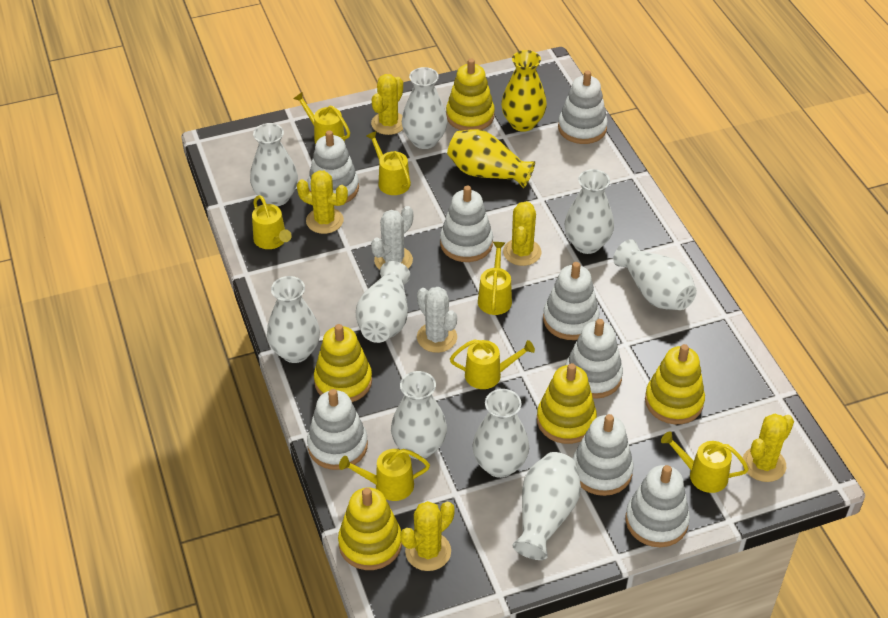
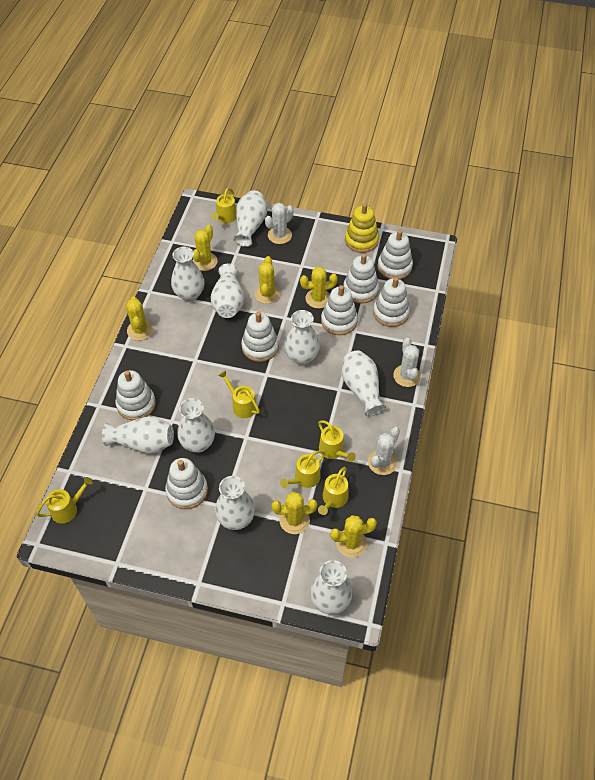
white cactus: [371,206,413,270] [417,287,457,353] = 2 -> [265,203,294,244] [368,427,400,475] [393,338,421,387] = 3
white stacking toy: [307,389,368,470] [308,130,359,206] [440,186,493,262] [543,262,599,340] [558,70,608,144] [565,319,623,399] [573,414,634,496] [625,465,690,547] = 8 -> [116,370,156,420] [165,458,208,509] [241,312,279,362] [321,285,358,335] [343,254,379,304] [373,277,410,327] [378,230,413,279] = 7
yellow cactus: [297,171,348,234] [371,74,403,135] [400,501,455,571] [503,201,541,266] [743,414,794,482] = 5 -> [126,297,153,341] [193,225,218,271] [255,256,280,304] [271,492,317,534] [300,267,338,309] [330,515,377,557] = 6
yellow stacking toy: [314,324,372,402] [338,487,402,570] [446,59,495,131] [537,363,597,444] [645,344,705,424] = 5 -> [345,203,379,253] = 1
yellow vase: [447,129,535,188] [501,50,547,132] = 2 -> none = 0
yellow watering can: [252,195,292,249] [293,92,350,144] [339,449,430,501] [366,131,411,195] [450,339,535,389] [478,242,512,315] [661,431,749,493] = 7 -> [36,477,93,523] [211,188,236,223] [218,371,260,418] [280,451,325,488] [318,420,356,462] [318,467,349,515] = 6

